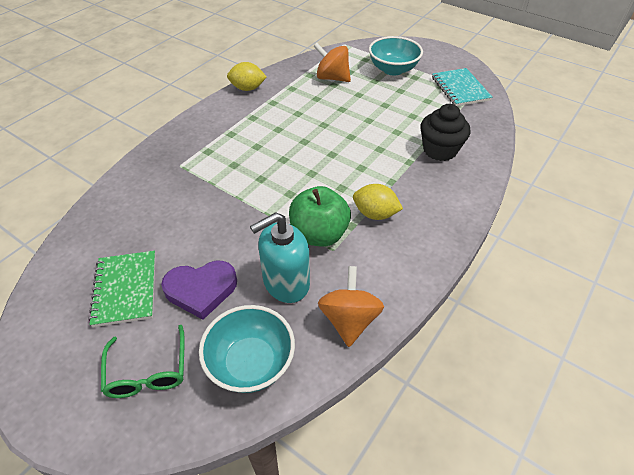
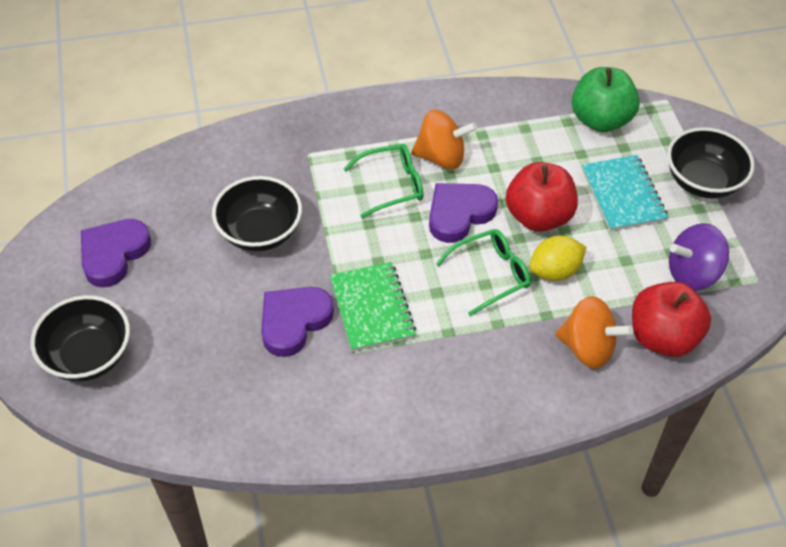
black bowl: none = 0 -> [30,295,130,381] [212,176,302,252] [667,127,755,199] = 3
black cupcake: [420,104,470,161] = 1 -> none = 0
green glasses: [101,325,185,398] = 1 -> [344,144,423,218] [436,229,531,316] = 2
purple heart: [161,261,237,320] = 1 -> [81,219,151,287] [261,287,334,357] [429,183,498,243] = 3
purple spinning top: none = 0 -> [669,223,729,291] = 1
red apple: none = 0 -> [506,162,578,232] [632,282,711,357] = 2
turquoise bowl: [199,305,295,393] [369,36,423,76] = 2 -> none = 0
turquoise soap dispenser: [250,212,310,303] = 1 -> none = 0
yellow lemon: [227,62,267,91] [353,184,403,220] = 2 -> [530,236,586,281] = 1

